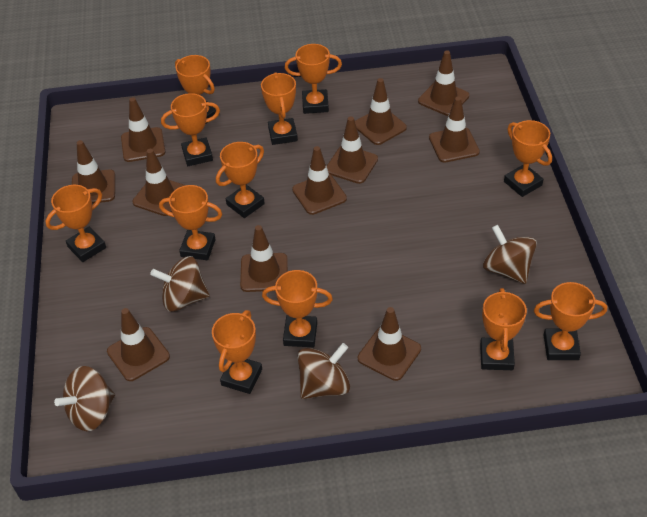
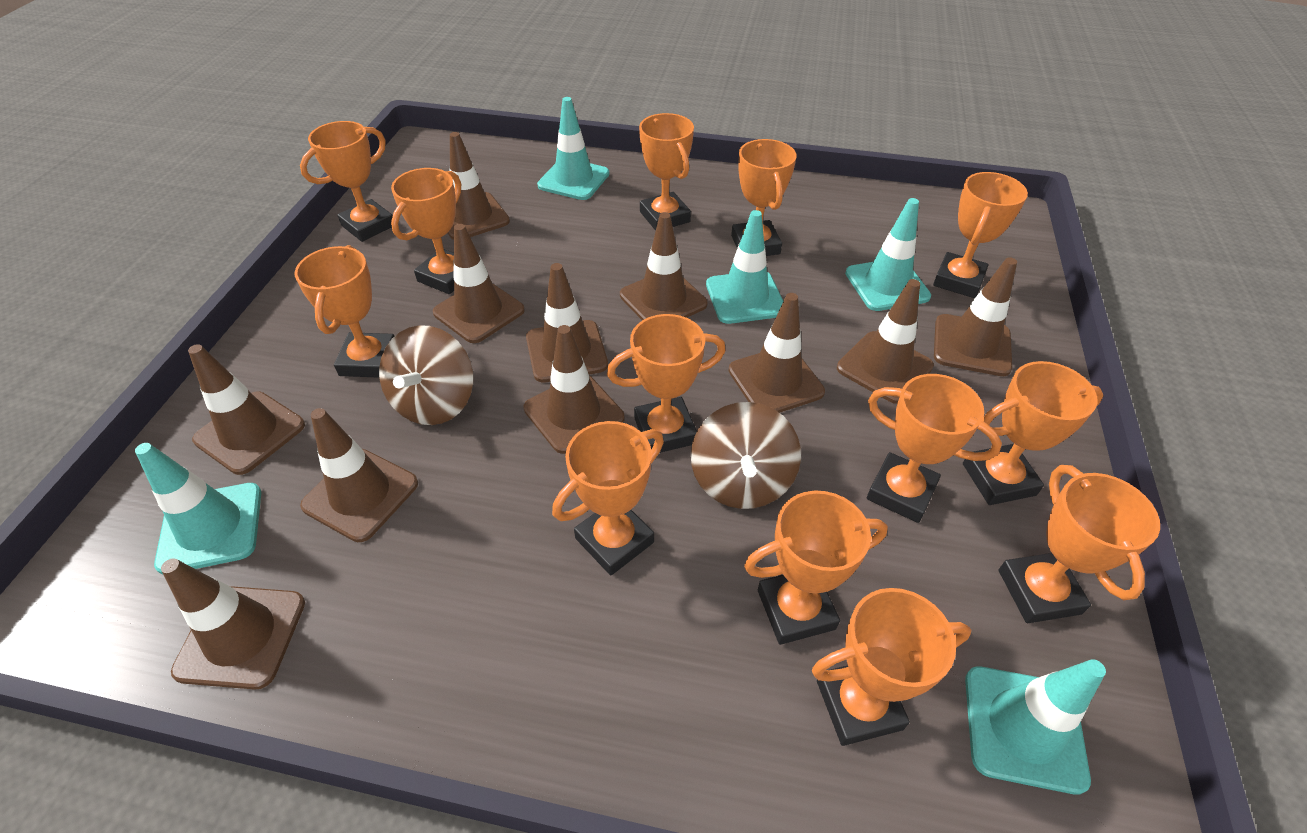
brown spinning top: [54,366,115,431] [150,256,210,312] [298,343,350,399] [483,225,537,284] = 4 -> [379,325,473,425] [691,402,801,509] = 2
orange trophy: [46,185,106,262] [159,185,222,260] [161,93,220,166] [175,55,216,123] [212,310,262,394] [216,142,265,218] [261,72,298,145] [262,270,333,347] [285,44,342,114] [480,288,527,370] [504,120,552,197] [534,282,607,360] = 12 -> [295,245,394,378] [300,121,393,242] [391,168,461,294] [552,421,664,575] [607,314,726,453] [639,113,694,231] [731,139,796,256] [744,491,888,645] [812,588,971,746] [867,374,1002,523] [933,172,1028,298] [963,361,1103,505] [999,465,1160,623] = 13
turquoise traffic cone: none = 0 -> [135,443,261,574] [537,97,609,200] [706,210,783,324] [845,198,931,311] [965,659,1106,795] = 5

